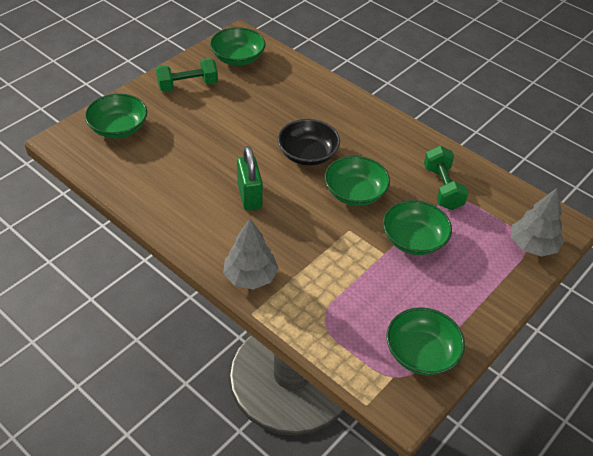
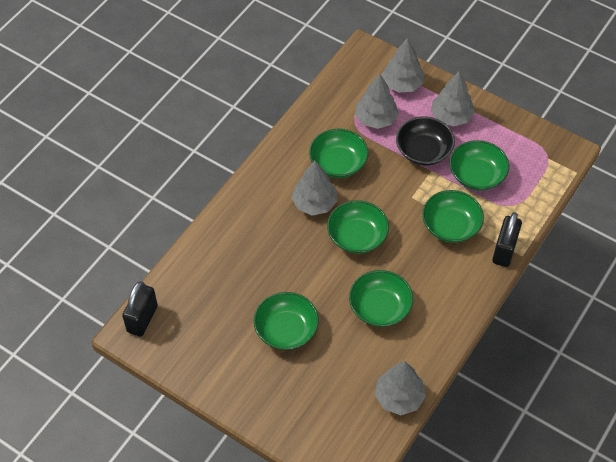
black padlock: none = 0 -> [122,281,158,337] [492,212,522,267] = 2
green bowl: [85,94,147,138] [210,27,265,66] [324,156,390,206] [383,200,452,255] [387,307,465,375] = 5 -> [254,292,319,350] [309,129,368,178] [327,200,389,254] [349,270,413,327] [422,190,484,243] [449,140,509,191] = 6
green dumbbell: [156,58,218,92] [424,146,469,210] = 2 -> none = 0
green padlock: [237,146,263,210] = 1 -> none = 0
grey tree: [223,219,279,290] [511,188,564,257] = 2 -> [291,161,337,216] [355,74,399,129] [375,361,426,415] [381,38,424,93] [431,71,475,126] = 5

